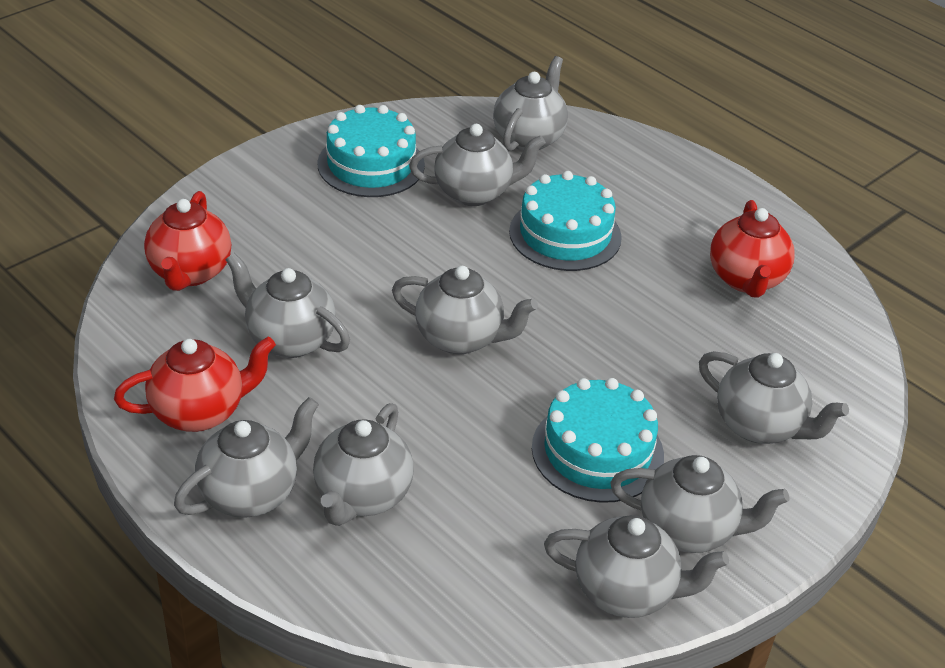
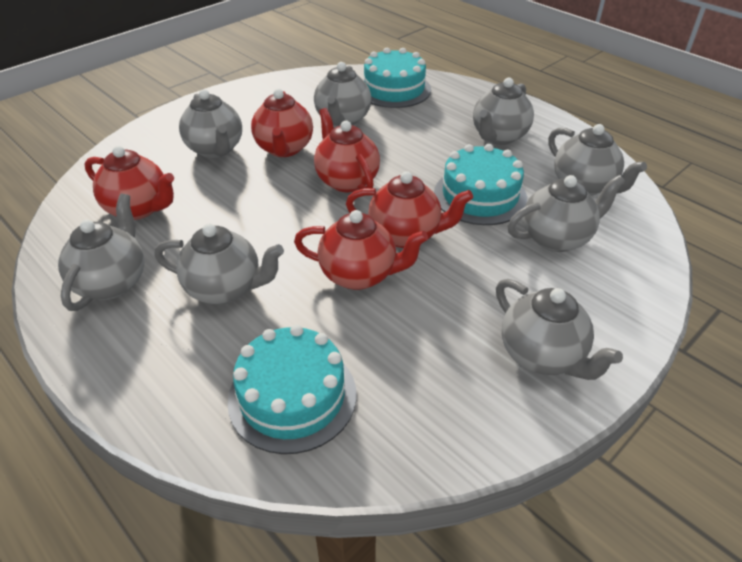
grey teapot: [174,397,319,518] [225,253,350,358] [313,403,414,526] [392,266,538,355] [409,124,546,206] [493,56,568,151] [544,515,729,618] [610,455,790,553] [699,351,849,444] = 9 -> [58,194,144,311] [154,224,284,304] [179,89,242,158] [314,62,371,127] [473,78,534,145] [496,279,623,380] [508,175,625,252] [548,124,647,196] = 8
red teapot: [114,337,276,432] [144,191,231,291] [710,200,795,298] = 3 -> [85,146,174,220] [251,89,313,157] [294,210,428,290] [314,108,380,192] [346,171,473,248] = 5

